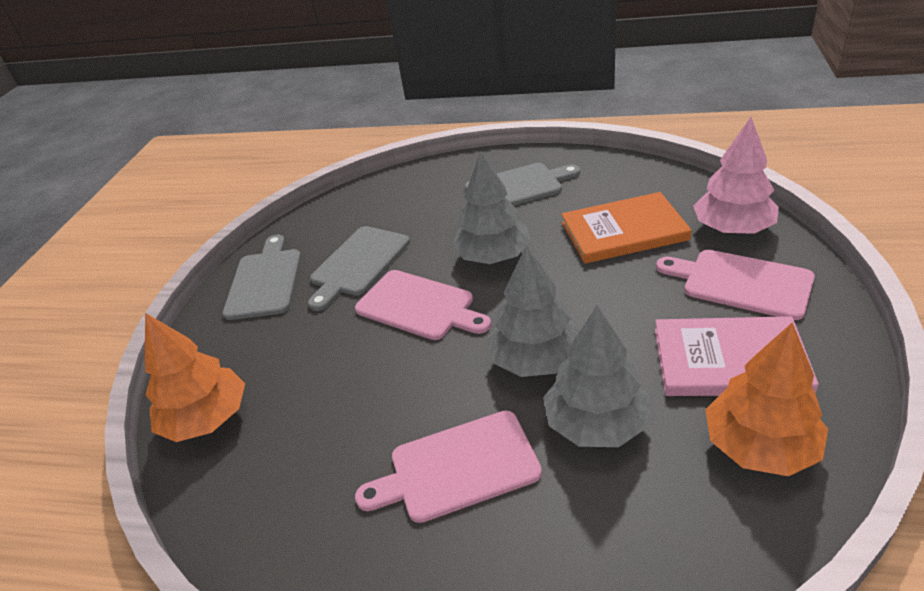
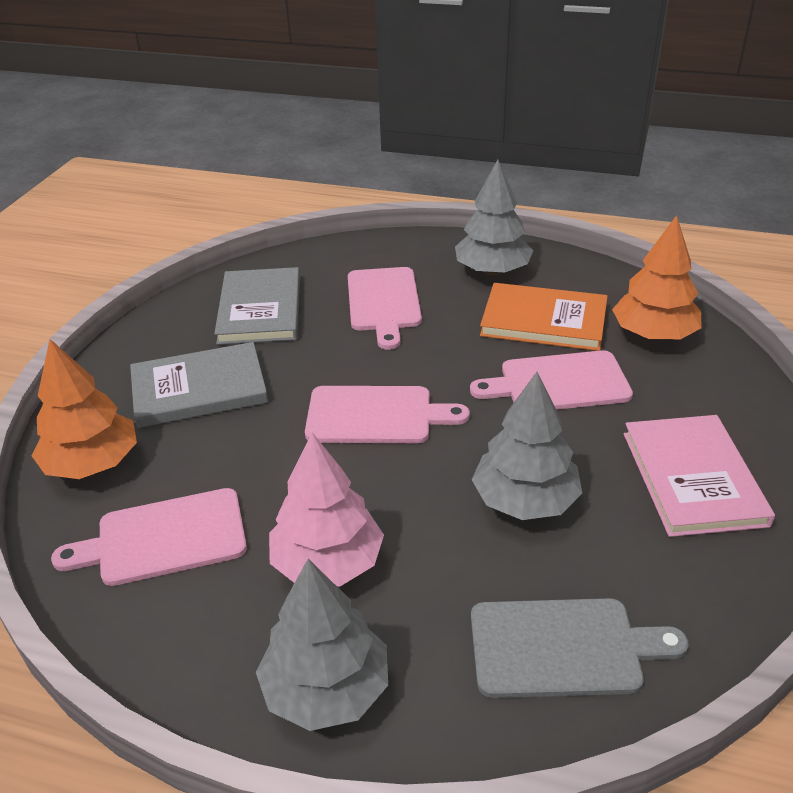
grey book: none = 0 -> [130,342,268,428] [214,267,300,345] = 2
grey cutting board: [223,235,301,320] [308,226,410,311] [465,163,580,206] = 3 -> [471,598,689,698] = 1
pink cutting board: [355,270,491,340] [355,410,542,523] [656,250,815,320] = 3 -> [51,488,247,586] [305,386,470,443] [348,267,422,350] [470,350,633,410] = 4

